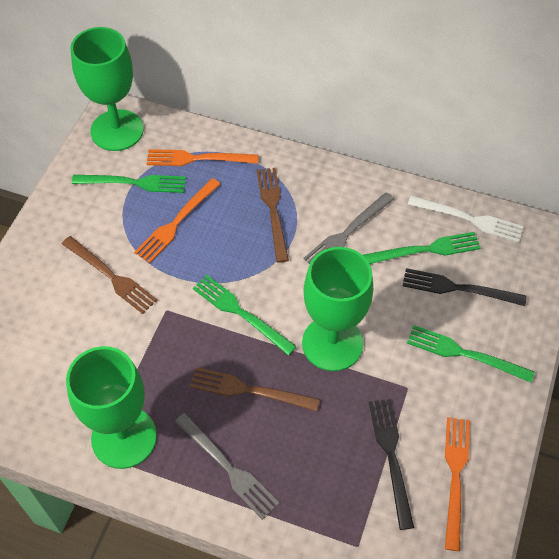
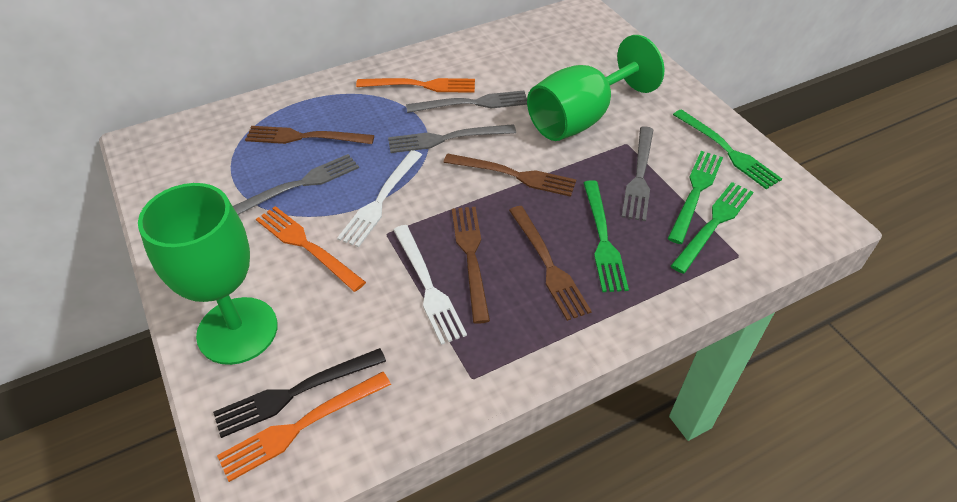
black fork: [369,399,414,530] [403,268,526,306] = 2 -> [213,348,386,438] = 1
brown fork: [62,236,157,314] [190,367,320,412] [256,168,289,263] = 3 -> [245,126,374,144] [443,153,576,197] [452,207,490,324] [509,206,592,321] = 4
green goblet: [66,346,157,469] [71,27,144,151] [302,247,373,371] = 3 -> [138,183,278,365] [527,35,664,141] = 2
grey fork: [175,413,279,520] [303,192,394,264] = 2 -> [233,154,359,215] [388,124,516,153] [406,90,527,113] [622,126,654,221] = 4
white fork: [408,195,524,243] = 1 -> [337,150,422,247] [393,225,467,345] = 2

